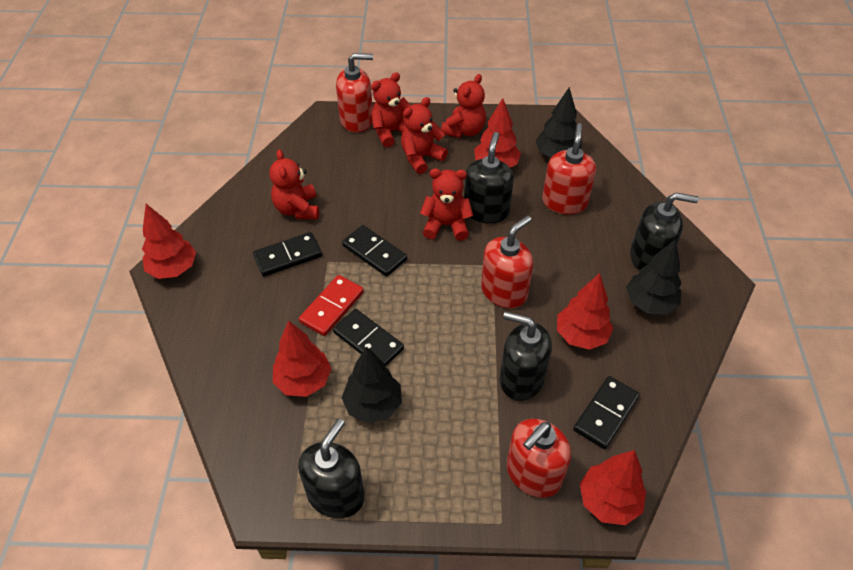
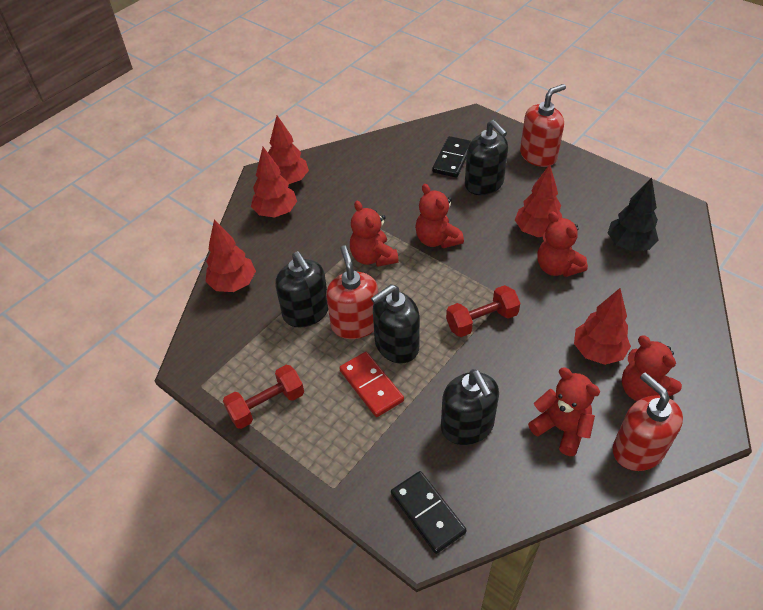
black domino: [253,232,322,276] [333,309,404,367] [342,225,407,277] [573,376,640,449] = 4 -> [391,471,467,554] [432,136,471,178] = 2
black tree: [342,346,402,423] [535,87,582,157] [626,239,682,315] = 3 -> [608,178,659,252] = 1
red dumbbell: none = 0 -> [223,365,304,429] [446,285,520,337] = 2
red soap dispenser: [336,53,373,133] [481,216,533,308] [507,419,571,498] [542,123,596,215] = 4 -> [326,245,378,339] [520,84,566,167] [613,372,683,471] = 3

